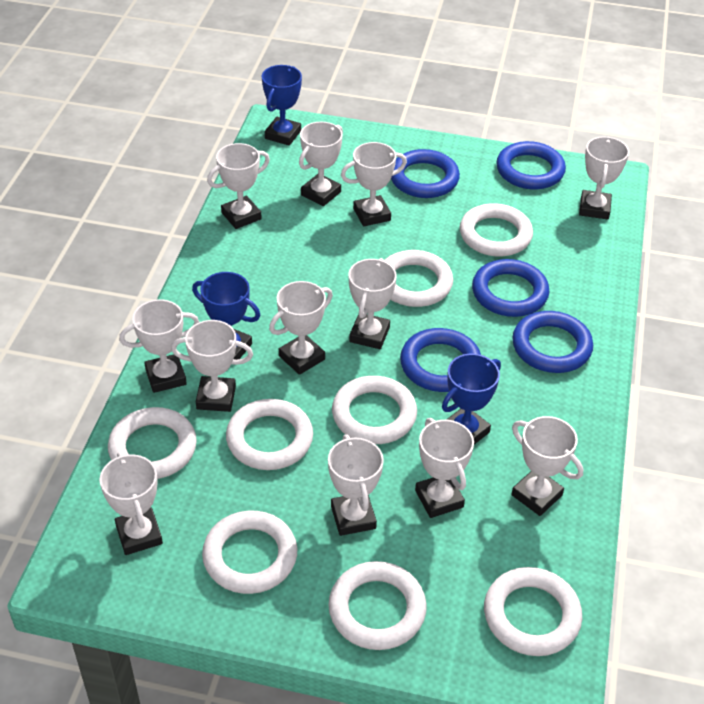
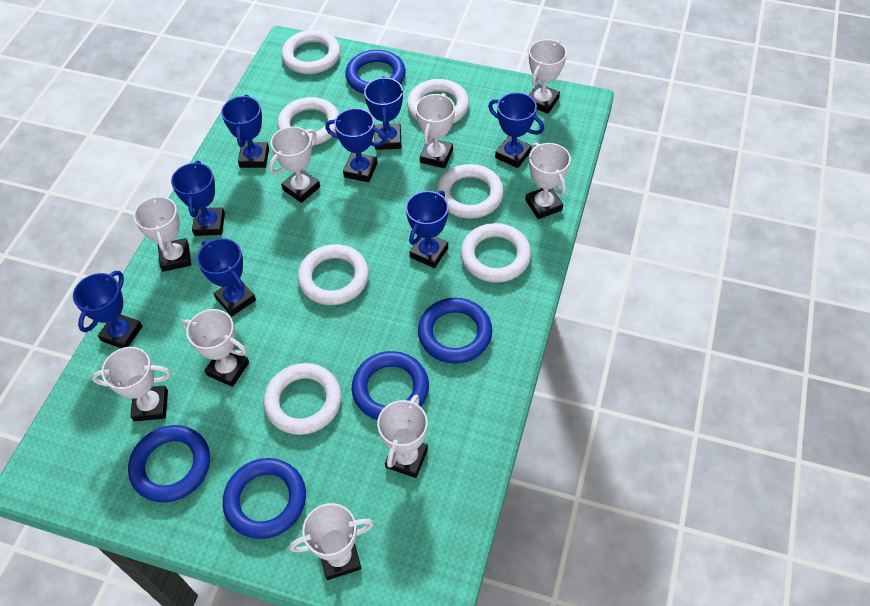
blue trophy: [192,272,260,360] [262,65,302,146] [442,354,501,444] = 3 -> [73,271,142,348] [171,160,225,236] [197,238,256,316] [221,94,269,168] [325,108,387,182] [364,76,403,150] [406,191,449,268] [488,92,544,168] = 8
white ring: [108,407,197,479] [202,511,297,594] [226,399,313,470] [328,561,427,650] [332,376,417,444] [384,250,453,307] [460,203,533,257] [484,567,582,656] = 8 -> [264,363,342,435] [277,97,339,146] [281,30,341,74] [298,244,369,305] [407,79,469,124] [437,164,504,219] [461,223,531,283] = 7
white trophy: [99,452,163,555] [119,299,199,393] [171,320,253,412] [207,143,270,229] [269,281,333,375] [299,122,343,206] [328,434,384,536] [341,142,407,226] [348,258,397,349] [415,418,474,518] [511,416,583,516] [579,136,629,220] = 12 -> [92,347,171,421] [134,194,191,272] [182,309,249,387] [269,126,320,203] [289,503,374,580] [377,395,428,478] [416,93,455,168] [525,143,571,219] [529,39,567,114] = 9

